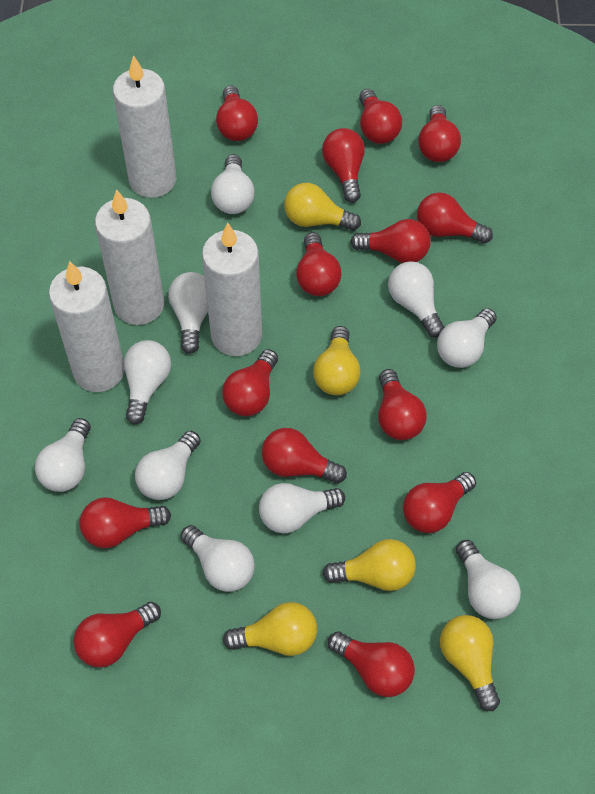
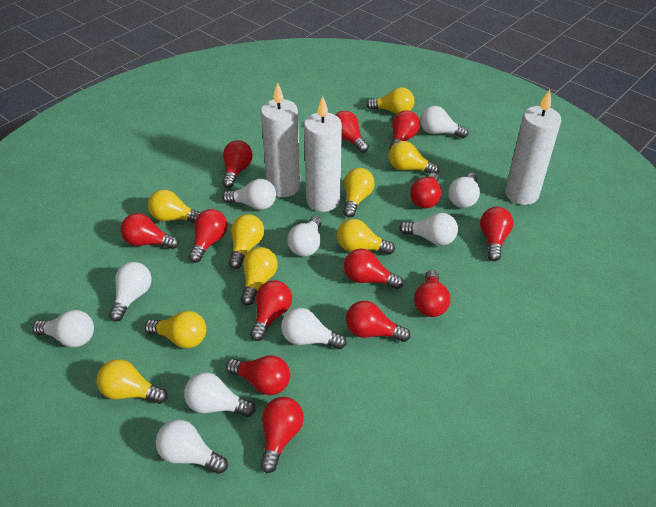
red light bulb: [73,602,161,668] [80,497,171,548] [216,86,258,141] [222,349,278,416] [262,428,347,484] [296,232,342,296] [322,128,365,203] [328,631,415,697] [350,219,431,263] [359,89,402,144] [378,369,427,440] [403,472,476,533] [417,192,493,244] [418,105,461,162] = 14 -> [121,213,179,249] [189,209,228,263] [222,140,253,188] [226,355,290,395] [250,280,292,341] [260,397,304,473] [335,111,369,153] [344,249,403,289] [346,301,410,342] [389,110,420,150] [410,173,442,208] [414,270,450,317] [480,207,513,261] = 13
white candle: [49,261,125,392] [95,189,164,325] [113,55,176,198] [202,223,262,356] = 4 -> [261,82,300,197] [304,96,342,212] [505,90,561,205] = 3
yellow light bulb: [223,602,317,656] [284,183,361,231] [313,326,361,395] [323,539,416,591] [440,615,500,711] = 5 -> [97,359,167,404] [145,311,206,348] [148,190,201,223] [229,214,264,269] [241,247,278,305] [337,219,395,255] [343,168,375,218] [366,87,414,114] [388,141,439,174] = 9

